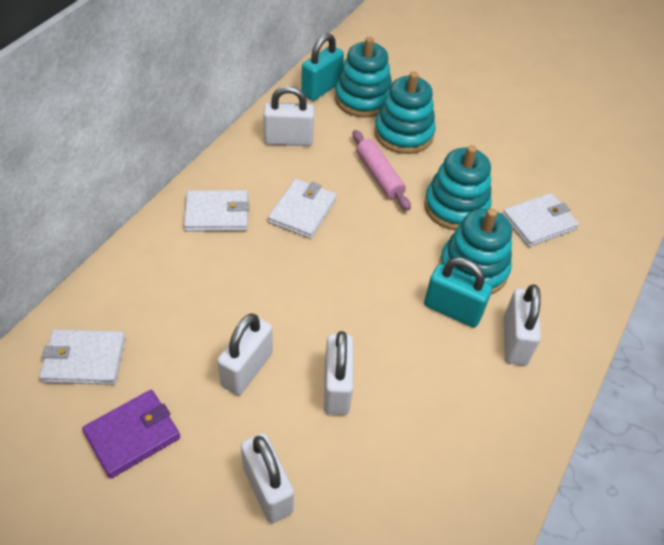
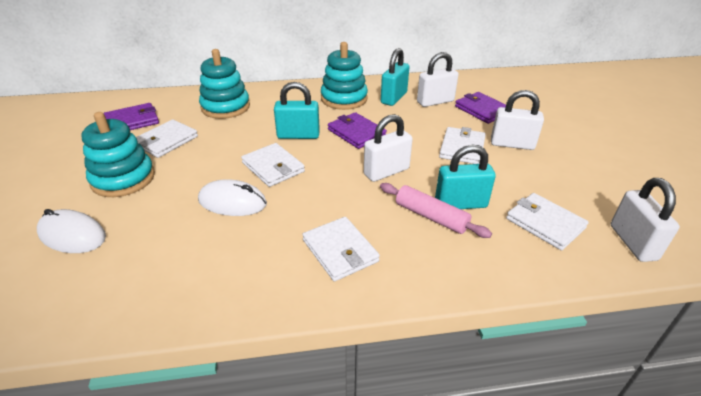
purple wallet: [82,390,180,479] = 1 -> [104,103,159,130] [328,112,387,149] [455,92,506,124] = 3
turquoise padlock: [301,33,344,101] [424,258,492,327] = 2 -> [274,82,320,139] [381,48,409,106] [435,145,496,209] = 3
turquoise stacking toy: [335,37,392,118] [374,71,436,154] [424,145,492,231] [439,208,512,294] = 4 -> [81,112,155,197] [199,49,250,119] [321,42,368,110] = 3
white mouse: none = 0 -> [37,209,106,253] [198,179,267,216] = 2
white padlock: [217,314,273,395] [241,433,294,523] [263,86,314,146] [324,331,353,415] [504,284,541,365] = 5 -> [364,114,413,182] [417,52,459,107] [491,90,544,150] [611,178,680,262] = 4
white wallet: [39,329,125,385] [184,190,249,232] [268,179,337,239] [502,193,579,247] = 4 -> [136,119,198,158] [241,143,305,187] [302,217,380,282] [439,127,486,164] [506,193,589,250] = 5

